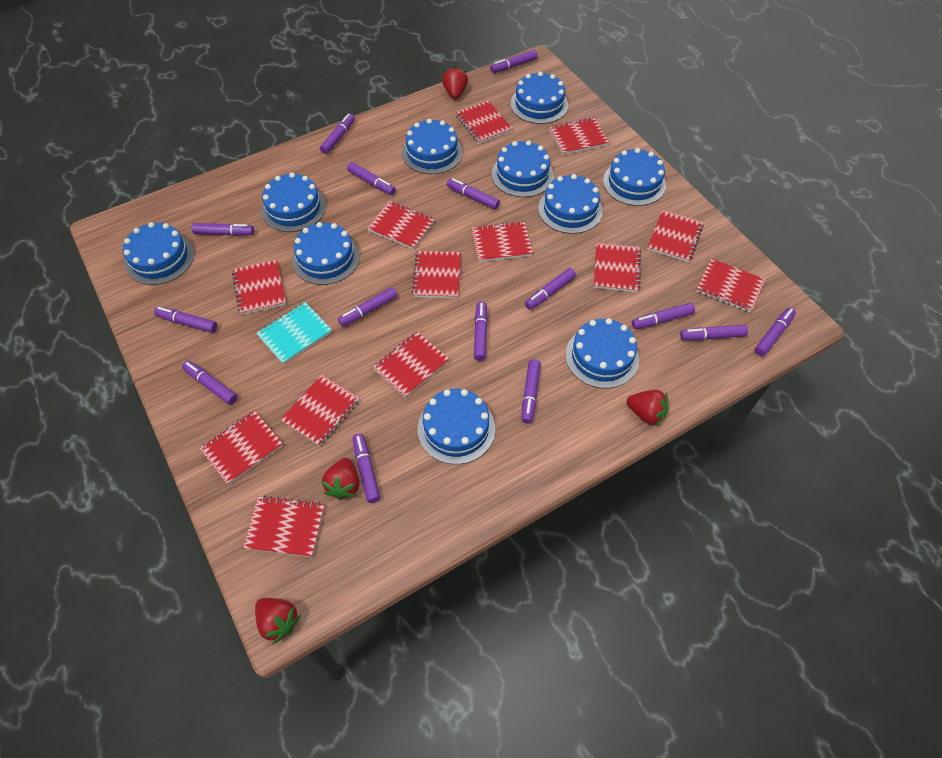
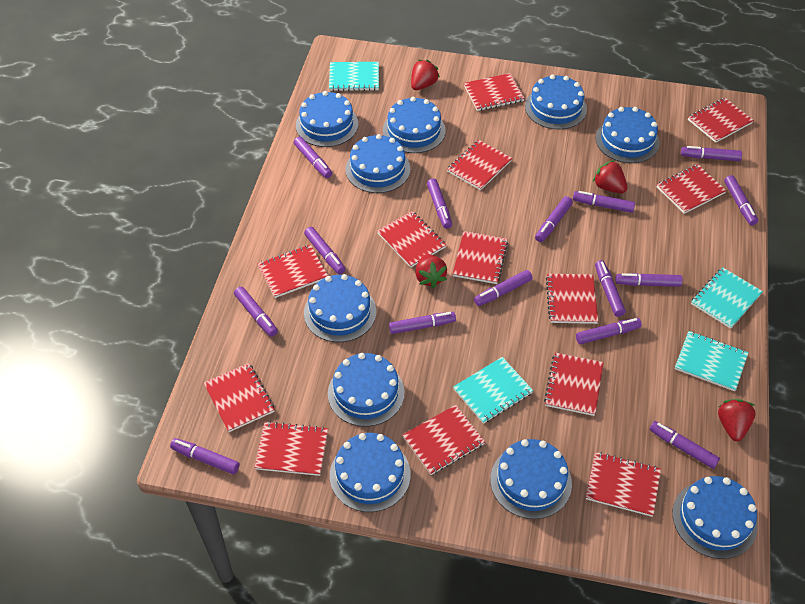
turquoise notebook: [256,302,332,364] = 1 -> [329,62,379,91] [453,357,533,424] [675,331,749,391] [691,267,763,329] = 4

